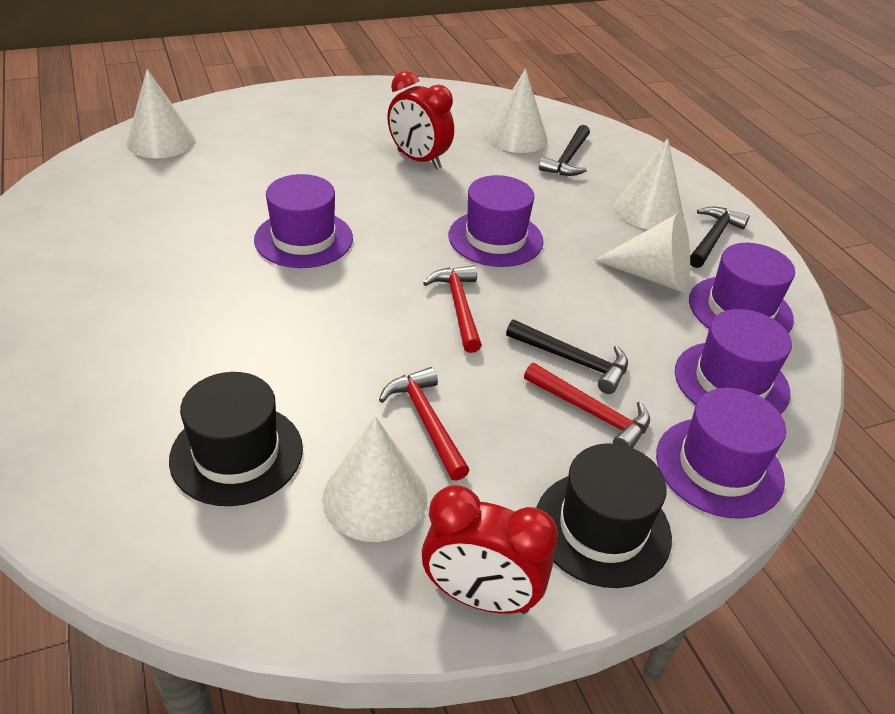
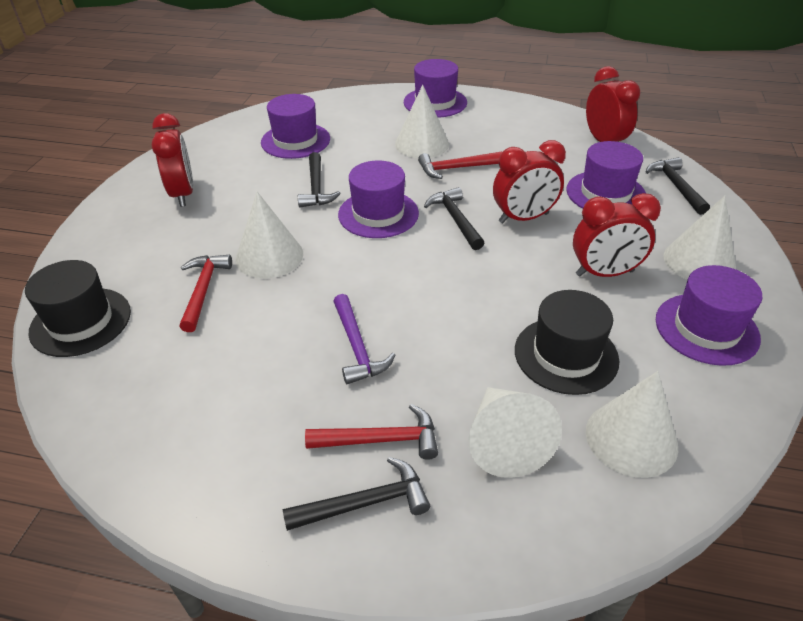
black hammer: [506,320,628,394] [539,125,590,176] [690,206,749,268] = 3 -> [283,457,430,531] [298,152,341,207] [424,187,484,250] [645,157,710,215] = 4
purple hammer: none = 0 -> [333,294,395,384] = 1
red clock: [387,71,454,169] [422,485,558,614] = 2 -> [152,113,193,207] [493,140,566,223] [573,193,661,277] [586,66,640,142] = 4

